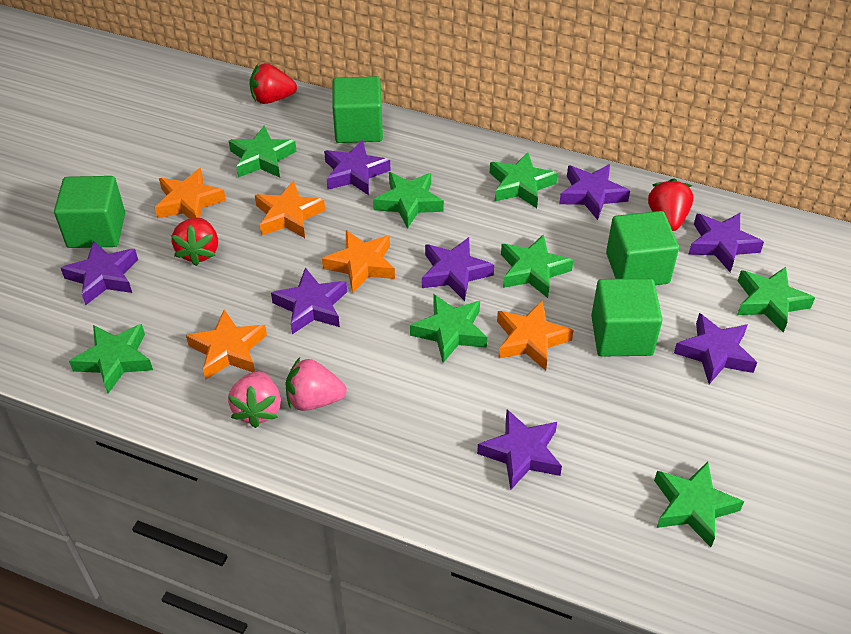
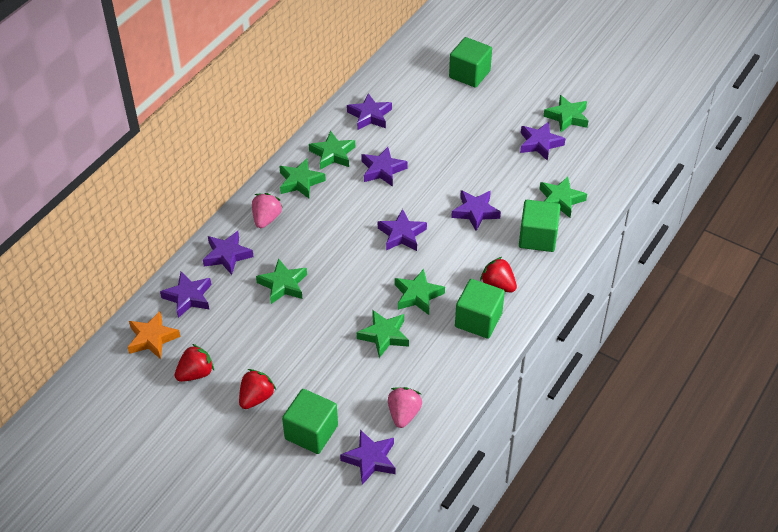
green star: [69,324,153,394] [229,125,296,178] [373,172,444,229] [410,294,487,363] [490,152,558,208] [501,234,573,298] [654,461,744,547] [737,267,815,332] = 8 -> [256,258,307,304] [279,158,326,198] [309,131,355,170] [357,310,409,358] [395,269,445,315] [540,177,587,218] [543,95,588,132] = 7
orange star: [155,168,226,219] [186,309,267,380] [255,180,325,238] [322,230,395,293] [497,300,573,371] = 5 -> [128,311,181,359] = 1

